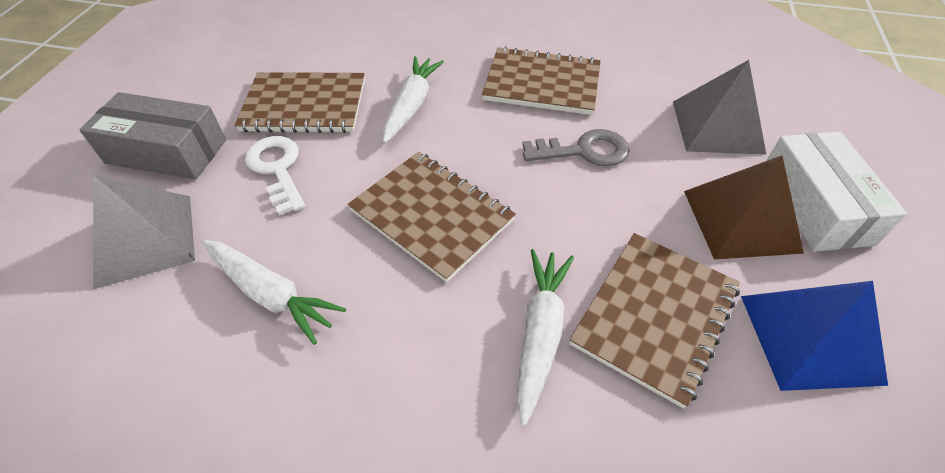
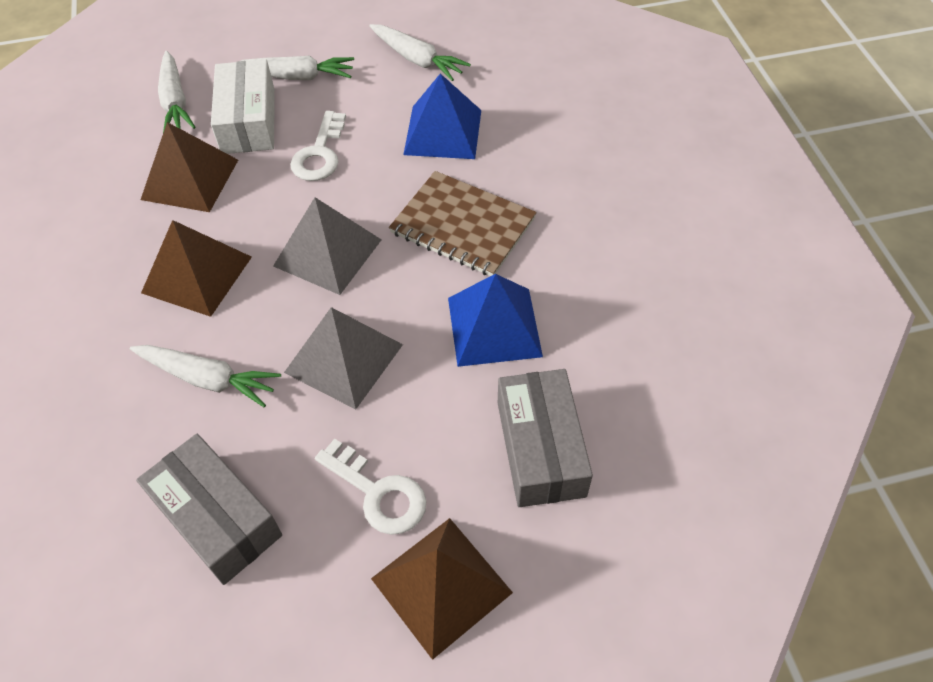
blue pyramid: [741,281,888,391] = 1 -> [403,73,481,159] [448,274,543,367] = 2
brown notebook: [235,72,365,133] [347,152,516,283] [482,46,601,115] [569,233,740,409] = 4 -> [389,171,537,276] = 1
brown pyramid: [684,156,804,260] = 1 -> [141,122,238,212] [141,220,252,317] [371,518,513,660] = 3
grey box: [80,92,226,179] = 1 -> [136,434,282,585] [498,369,593,507] = 2
grey key: [522,129,630,166] = 1 -> none = 0
white carrot: [202,240,346,345] [383,56,444,143] [517,249,574,426] = 3 -> [130,345,281,407] [158,51,196,133] [241,56,354,80] [369,24,471,81] = 4
white key: [245,136,305,215] = 1 -> [290,111,346,181] [315,439,426,535] = 2

